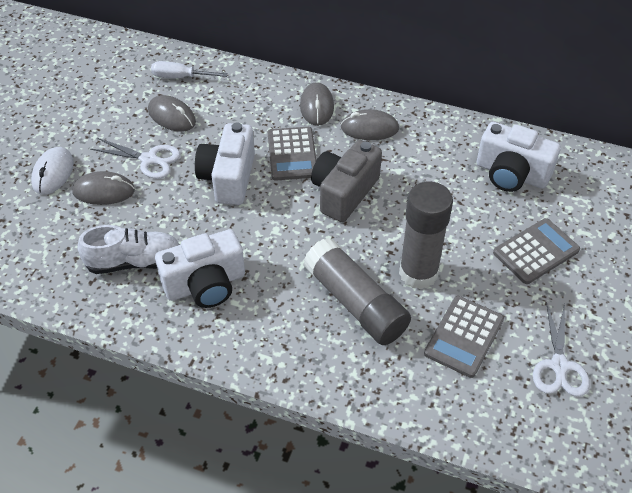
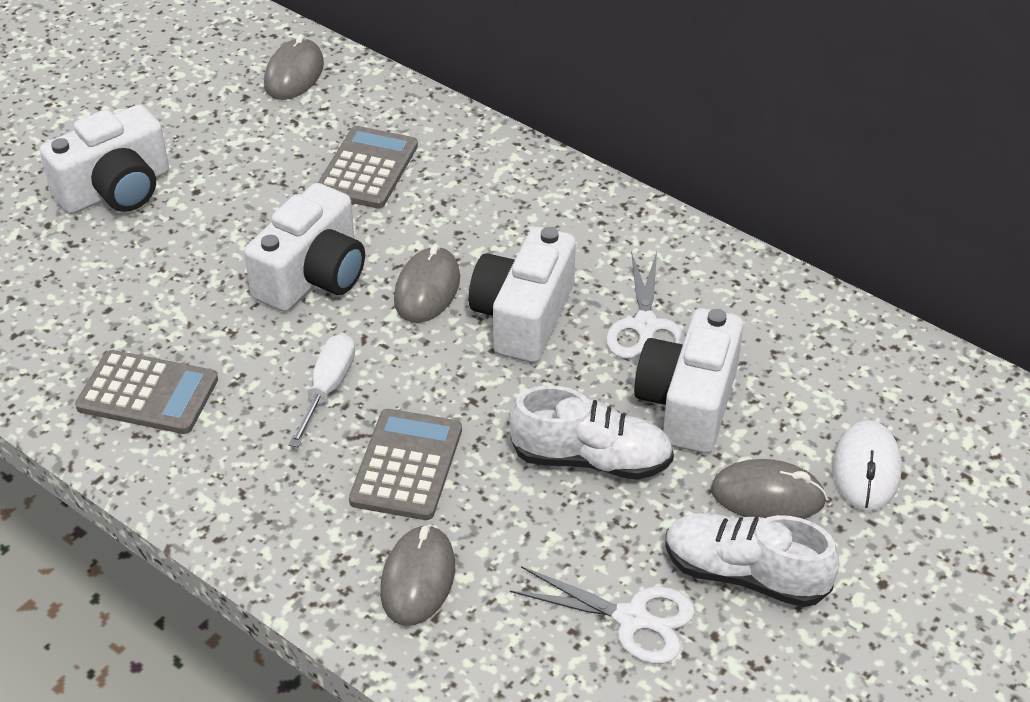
grey camera: [311,140,382,222] = 1 -> none = 0
grey glue stick: [303,238,411,345] [399,182,453,289] = 2 -> none = 0
white camera: [155,229,245,308] [195,122,255,205] [477,122,561,192] = 3 -> [40,105,169,214] [244,183,365,312] [469,227,576,363] [634,308,743,453] = 4
white shoe: [78,225,179,274] = 1 -> [509,386,674,480] [666,513,839,607] = 2

